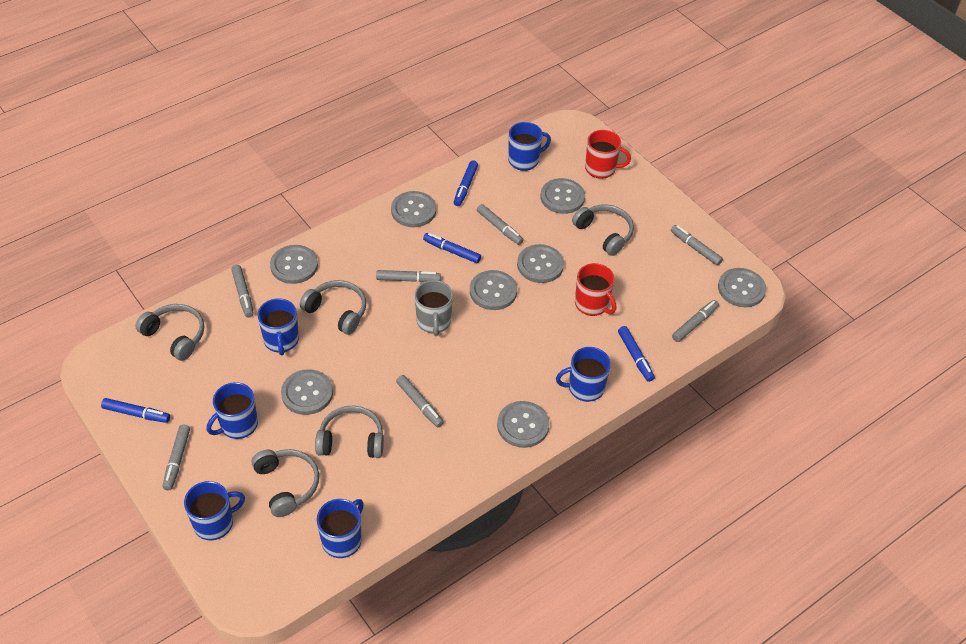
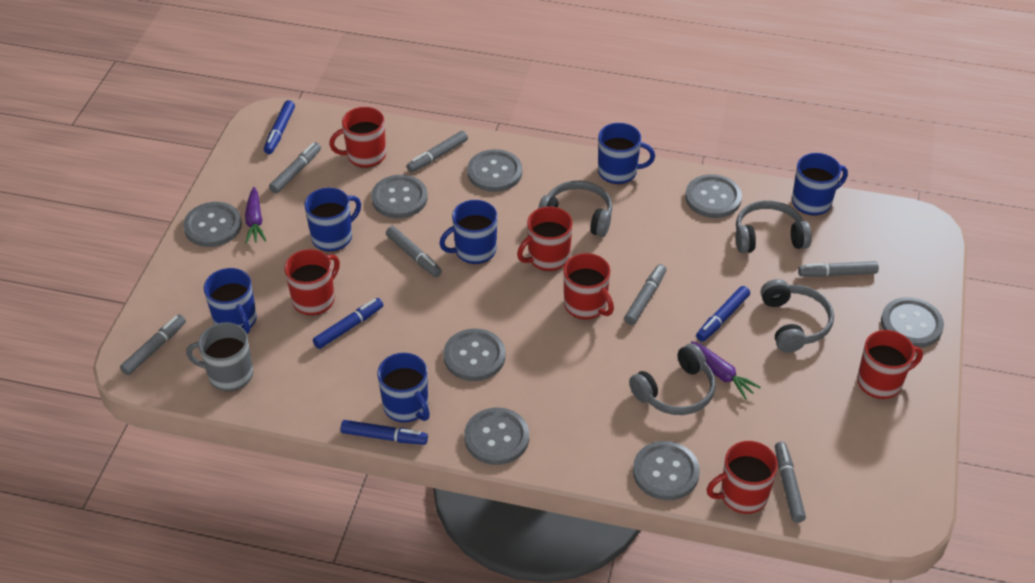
grey headphones: [136,304,204,361] [251,449,319,517] [300,280,366,335] [315,406,384,458] [572,205,634,256] = 5 -> [538,181,613,237] [629,343,716,415] [736,200,812,253] [761,279,834,352] = 4
purple carrot: none = 0 -> [245,187,266,244] [691,341,761,400] = 2
red mug: [575,263,616,316] [585,130,631,179] = 2 -> [284,249,340,315] [329,107,386,168] [517,207,573,271] [564,253,614,319] [707,441,778,514] [857,330,923,399] = 6

